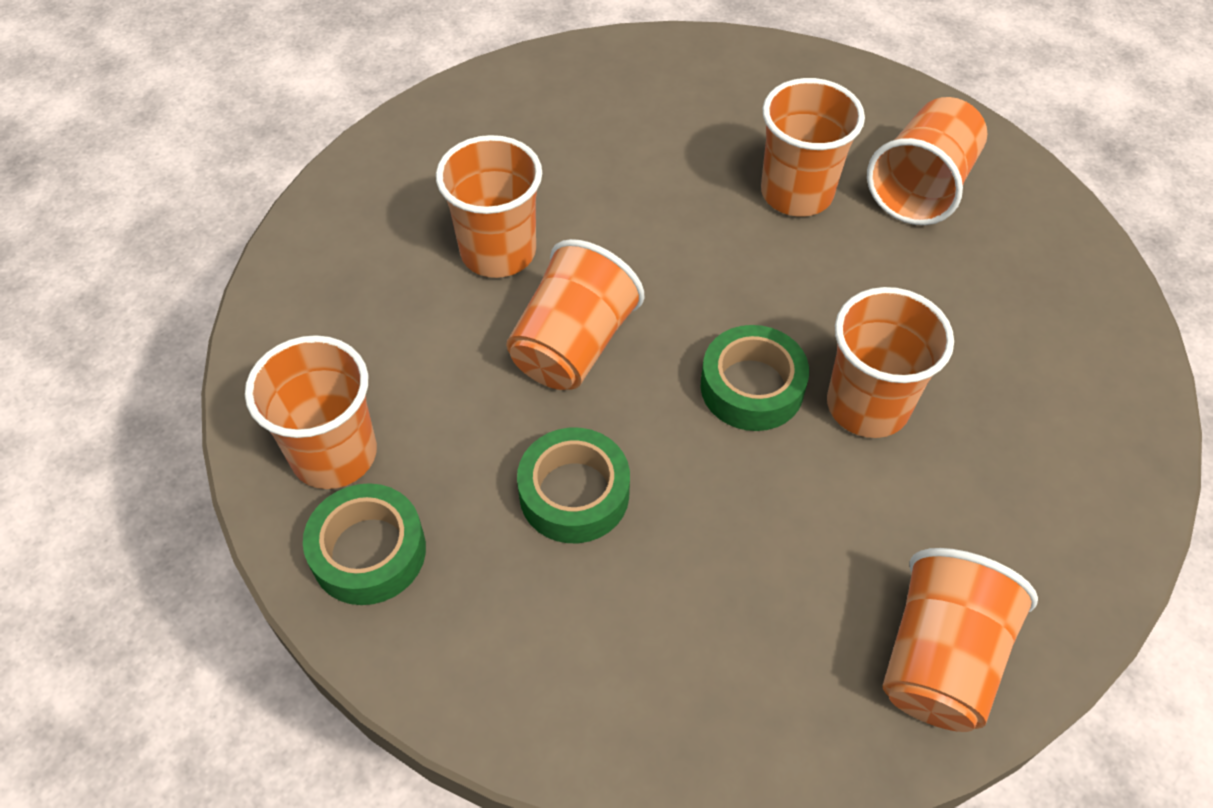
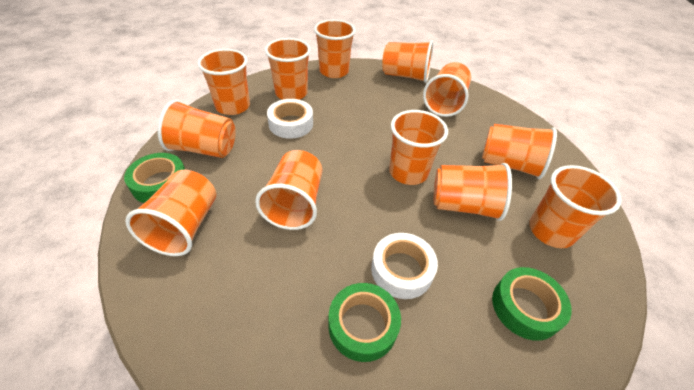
orange cup: [245,335,377,489] [436,135,542,278] [506,239,644,390] [761,78,865,217] [827,287,954,438] [867,97,988,225] [883,548,1038,732] = 7 -> [125,170,216,256] [158,100,236,158] [197,49,250,115] [255,150,322,230] [265,38,311,100] [314,19,356,78] [382,40,433,83] [389,110,448,185] [423,62,471,117] [434,163,512,221] [482,124,557,179] [529,165,622,248] = 12
white tape: none = 0 -> [267,99,313,139] [371,233,438,299] = 2

